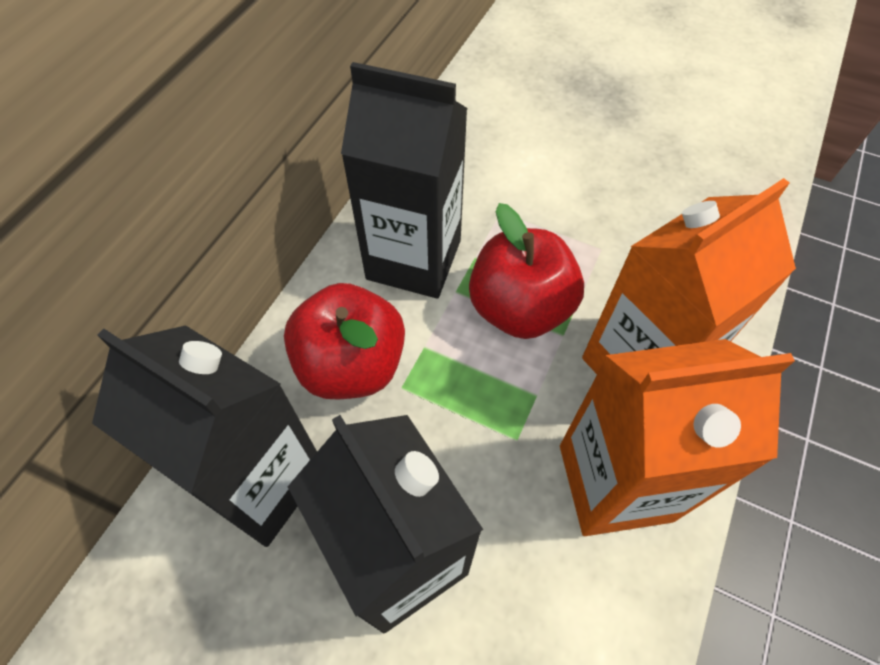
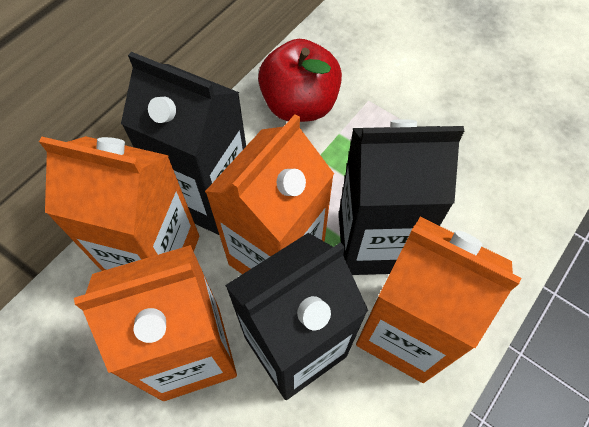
orange carton: [560,339,795,536] [582,178,796,374] = 2 -> [39,136,199,271] [74,245,237,401] [205,114,334,274] [356,217,521,383] = 4
red apple: [284,283,405,399] [469,203,584,339] = 2 -> [258,39,342,122] = 1

